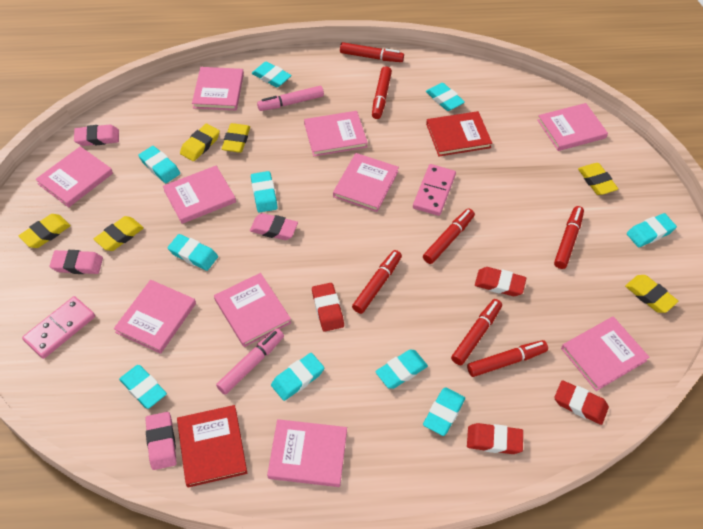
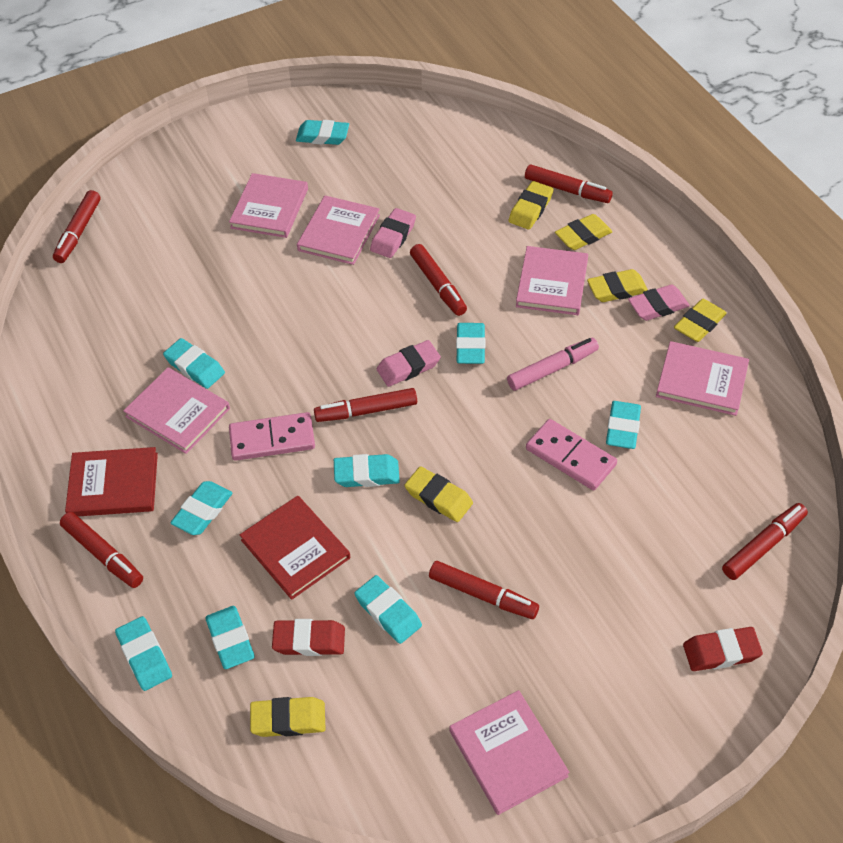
pink book: [35,146,113,207] [114,280,196,354] [163,166,236,224] [192,67,244,110] [214,273,291,347] [267,419,347,487] [304,111,368,156] [333,153,399,212] [537,103,608,151] [561,316,650,391] = 10 -> [123,367,230,454] [229,173,308,238] [297,196,380,265] [450,690,569,815] [516,246,588,315] [656,341,749,416] = 6
pink eraser: [50,250,103,274] [74,125,119,146] [145,412,177,470] [250,213,298,240] = 4 -> [370,208,416,258] [377,340,441,387] [628,285,690,321] = 3
pink marker: [216,329,284,394] [257,86,324,111] = 2 -> [507,338,599,391] = 1
red eraser: [312,283,344,332] [467,423,523,454] [475,267,526,296] [554,380,609,425] = 4 -> [272,619,345,656] [683,627,763,671] = 2
turquoise eraser: [119,365,167,409] [138,146,180,183] [168,234,218,271] [251,171,278,213] [252,62,292,87] [271,353,324,401] [375,349,428,389] [423,387,465,436] [426,83,465,111] [627,213,677,247] = 10 -> [115,616,172,691] [163,338,225,389] [170,481,232,535] [205,606,255,669] [296,120,349,145] [334,454,400,487] [354,575,422,644] [456,323,485,364] [606,401,641,449] = 9

